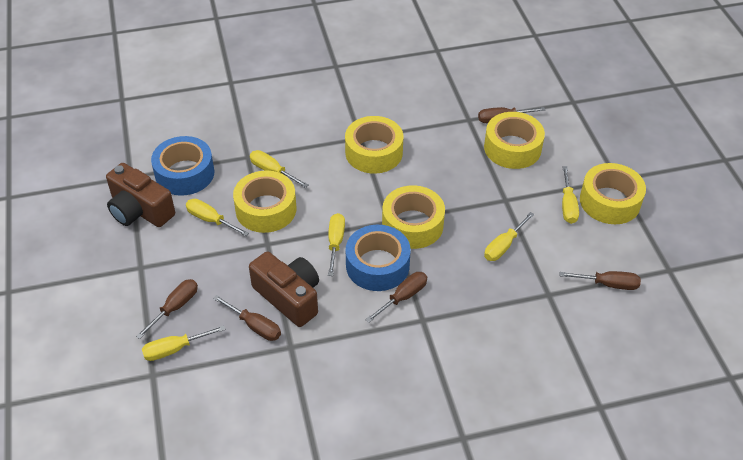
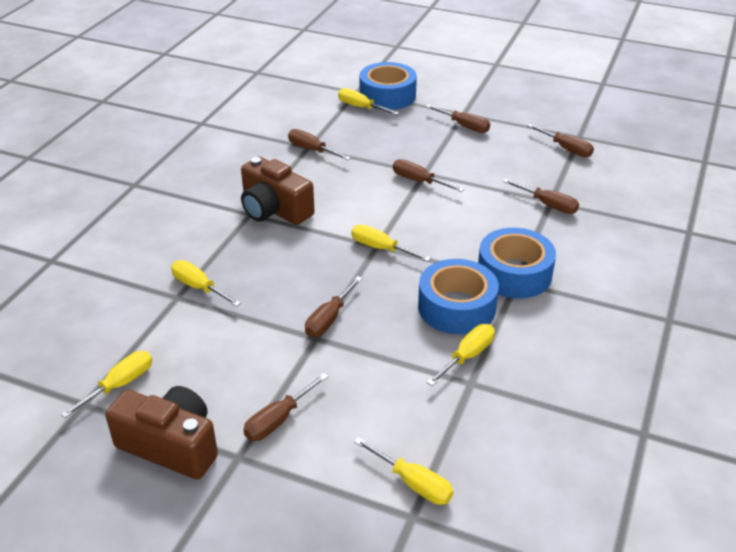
blue tape: [151,136,214,195] [346,225,410,291] = 2 -> [360,62,417,110] [418,259,499,334] [478,228,556,298] = 3
brown screwdriver: [136,279,198,339] [213,295,281,341] [365,272,427,323] [478,107,545,123] [560,271,641,290] = 5 -> [243,373,328,441] [288,129,351,160] [305,276,362,337] [393,159,464,192] [426,105,490,133] [503,179,579,214] [527,124,594,157] = 7
yellow tape: [233,170,296,233] [345,116,403,174] [382,185,445,249] [484,112,545,169] [580,163,646,224] = 5 -> none = 0

